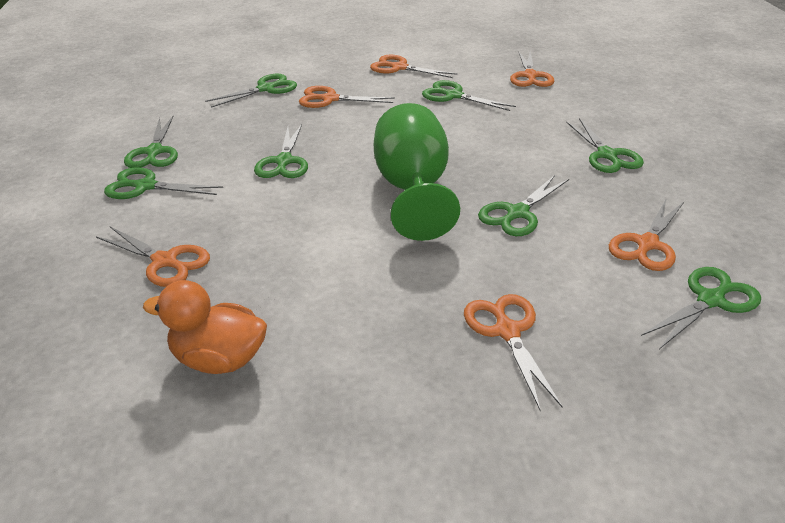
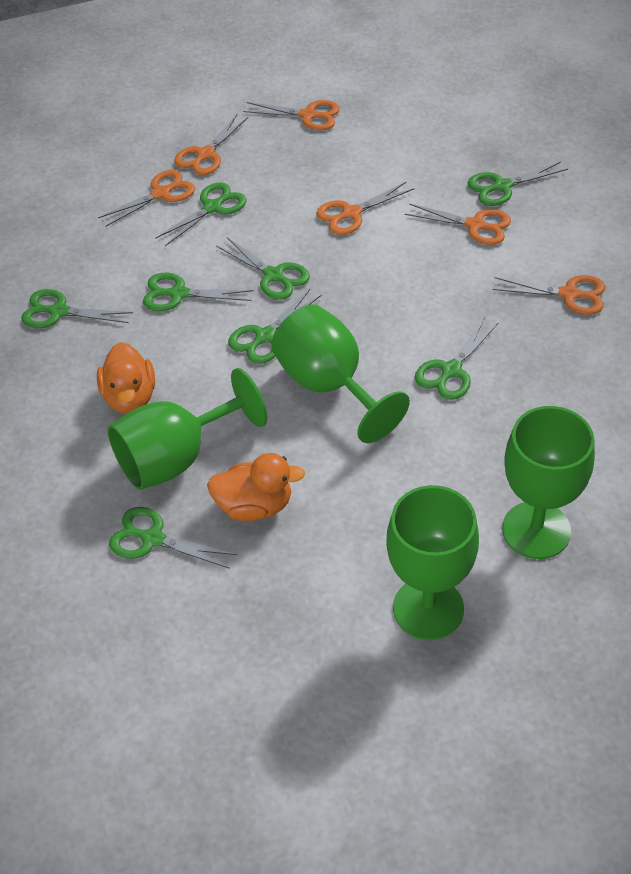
green goblet: [374,103,460,241] = 1 -> [108,368,267,490] [271,304,410,443] [386,485,479,640] [502,406,595,559] = 4
orange duck: [143,280,267,374] = 1 -> [97,342,155,413] [207,453,305,521] = 2

